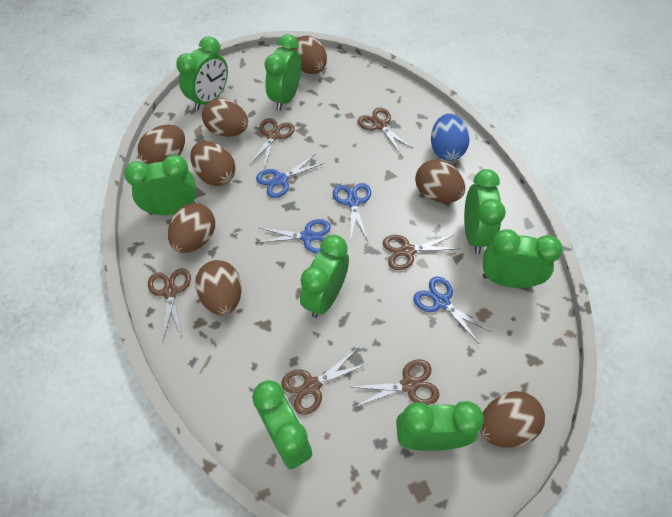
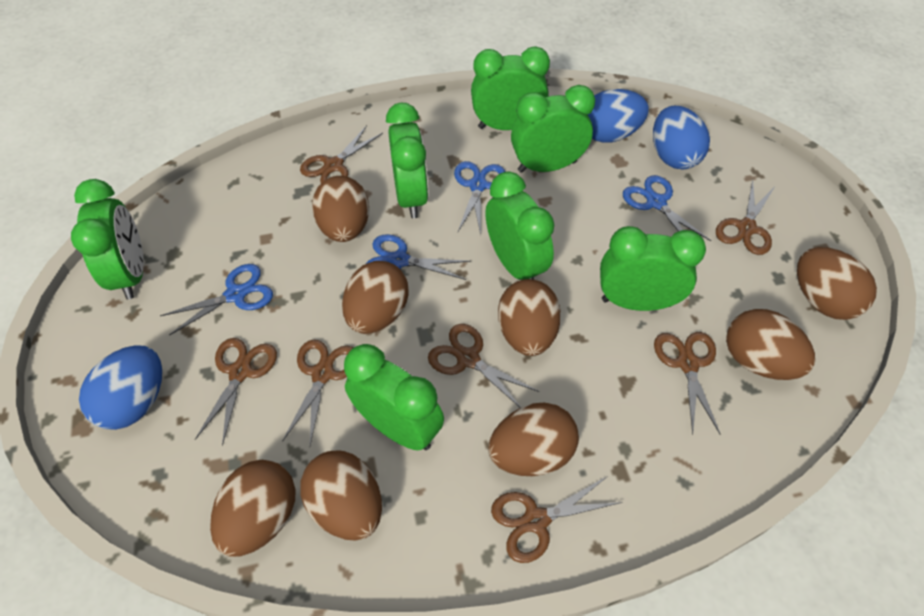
blue egg: [431,114,470,161] = 1 -> [79,345,162,430] [588,89,649,143] [653,106,710,169] = 3
brown scissors: [148,268,191,340] [249,118,295,168] [281,350,368,415] [353,359,440,407] [358,108,414,154] [383,235,459,270] = 6 -> [195,338,277,446] [282,340,353,445] [300,125,383,183] [428,324,539,408] [491,476,623,563] [654,332,721,435] [716,180,775,255] = 7
green clock: [124,155,197,215] [176,36,228,110] [252,380,312,469] [264,34,301,111] [300,235,349,318] [396,401,484,451] [464,169,506,254] [482,230,563,288] = 8 -> [71,179,144,300] [344,344,444,450] [386,103,429,218] [471,47,550,130] [485,172,554,280] [511,85,595,173] [600,226,706,311] = 7

